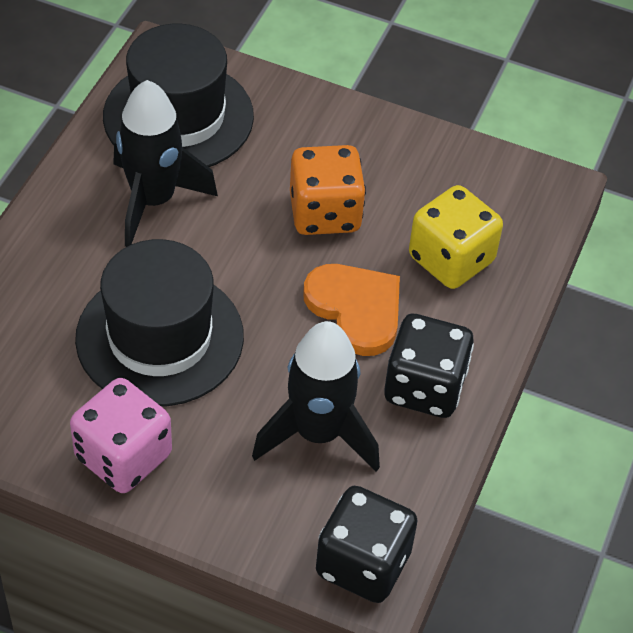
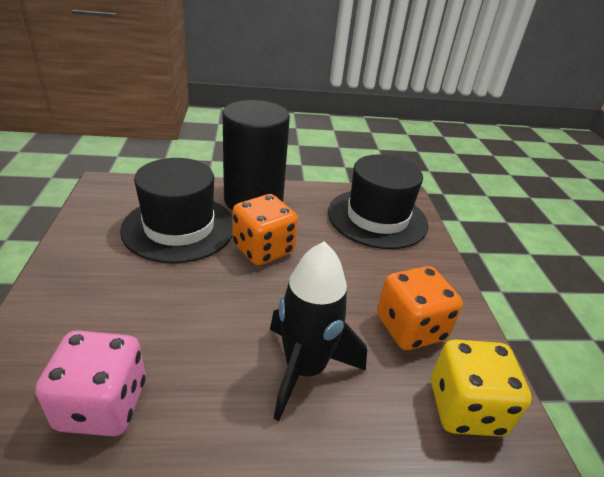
black cylinder: none = 0 -> [223,100,290,210] = 1
black dice: [316,486,418,603] [384,314,474,418] = 2 -> none = 0
black rocket: [113,80,218,247] [252,321,380,472] = 2 -> [270,241,367,421] = 1
orange dice: [290,145,366,235] = 1 -> [232,194,298,266] [377,266,463,350] = 2
orange heart: [303,264,400,356] = 1 -> none = 0

